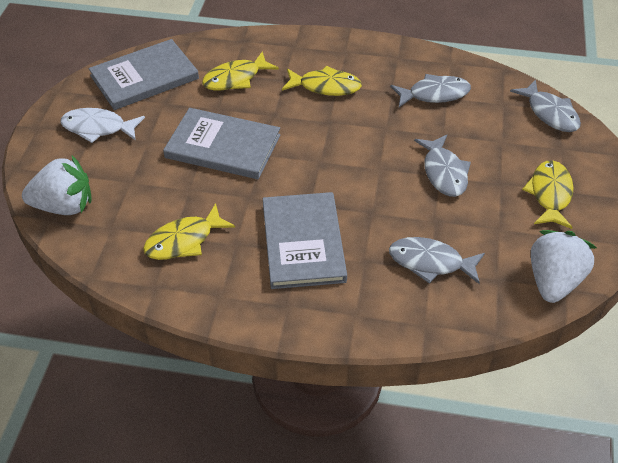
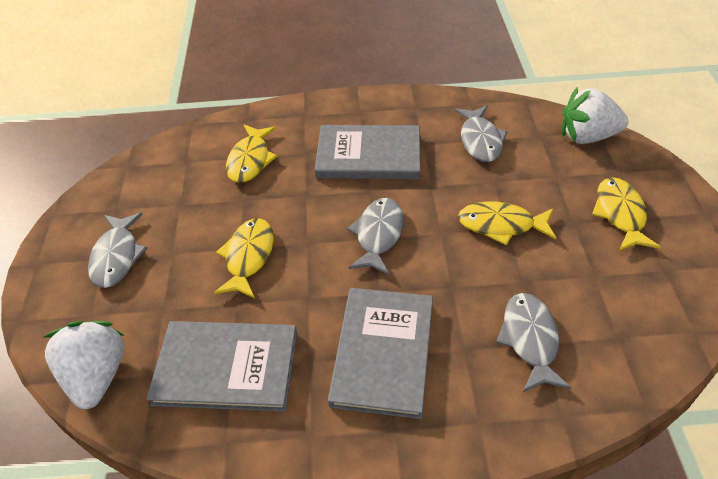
white fish: [60,108,145,143] = 1 -> none = 0

